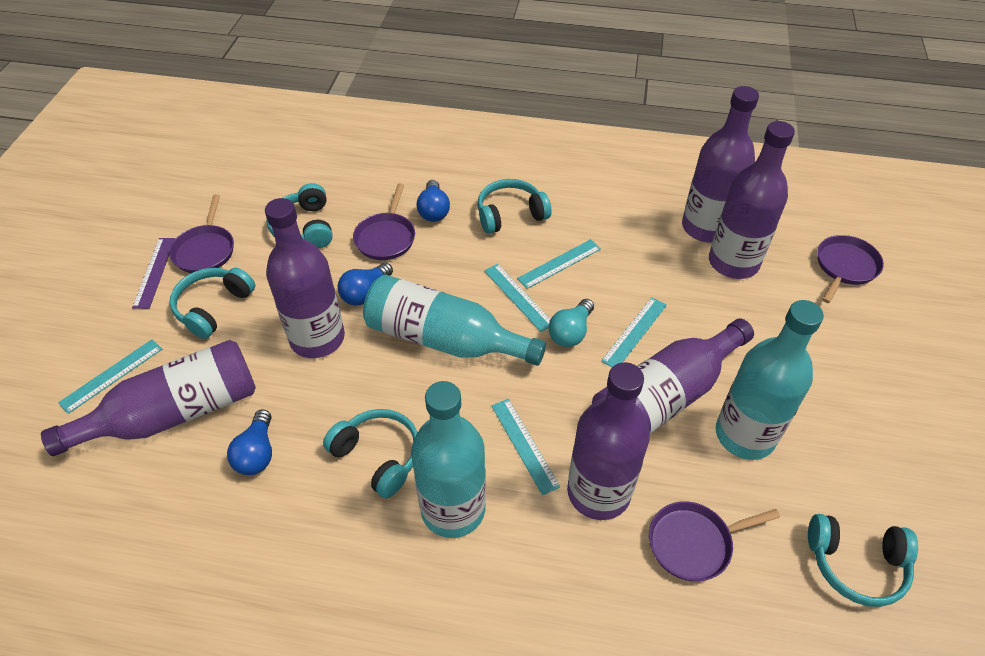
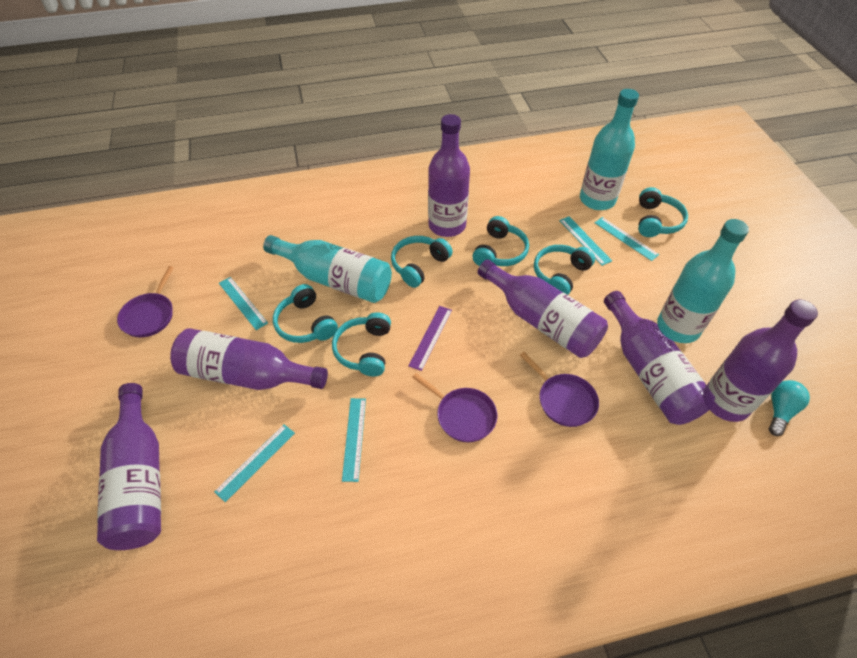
blue light bulb: [227,409,272,475] [338,262,393,306] [417,180,450,222] = 3 -> none = 0
purple pan: [169,194,234,273] [353,183,415,260] [649,501,780,581] [817,235,884,303] = 4 -> [117,266,174,337] [412,373,497,442] [520,352,599,427] = 3
turquoise headphones: [170,268,255,339] [266,183,333,248] [323,409,418,498] [477,179,551,234] [808,514,918,607] = 5 -> [273,284,338,343] [332,312,391,376] [391,236,453,288] [473,216,529,266] [534,245,595,295] [638,187,688,237] = 6

